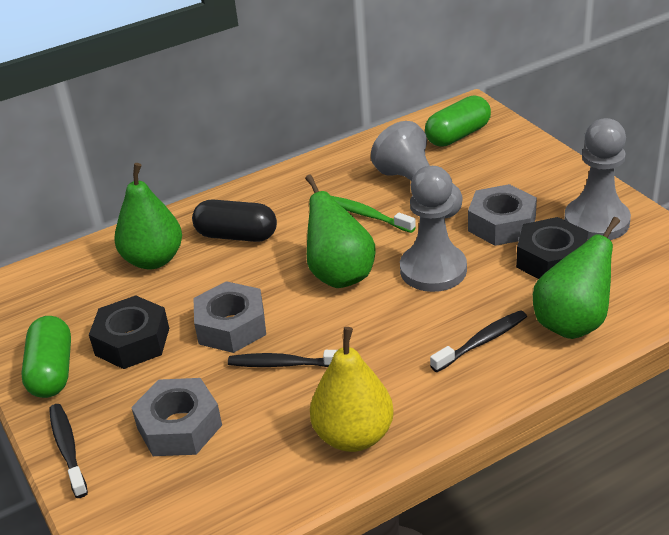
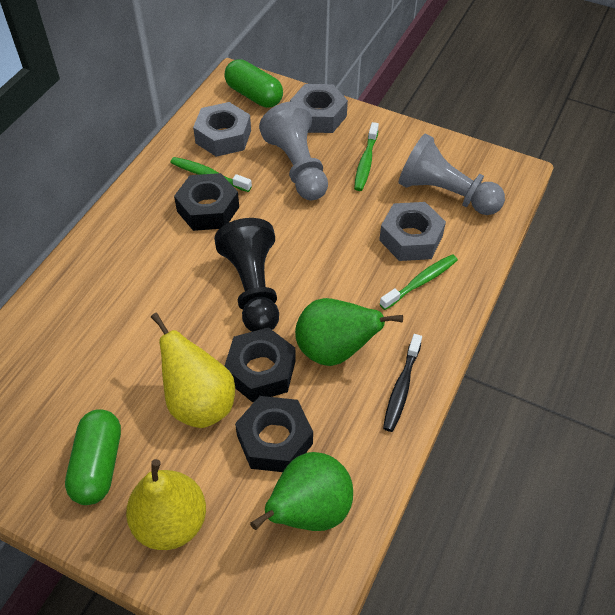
black capsule: [192,199,277,242] = 1 -> none = 0
black nut: [89,295,169,369] [516,217,588,279] = 2 -> [174,173,239,231] [225,327,295,402] [235,396,313,472] = 3
black pawn: none = 0 -> [214,218,279,332] = 1
black toothbrush: [49,404,88,498] [228,350,337,367] [430,310,527,372] = 3 -> [383,334,422,432] = 1
green pear: [114,163,182,269] [305,175,376,288] [533,217,620,339] = 3 -> [250,452,353,531] [295,298,403,366] = 2
green toothbrush: [331,196,416,233] = 1 -> [170,157,252,192] [354,122,379,191] [380,254,458,310] = 3
grey pawn: [371,121,463,218] [400,166,467,292] [564,118,631,240] = 3 -> [259,101,328,200] [399,134,505,215] = 2
yellow pear: [310,327,394,452] = 1 -> [126,459,206,550] [151,313,235,428] = 2

